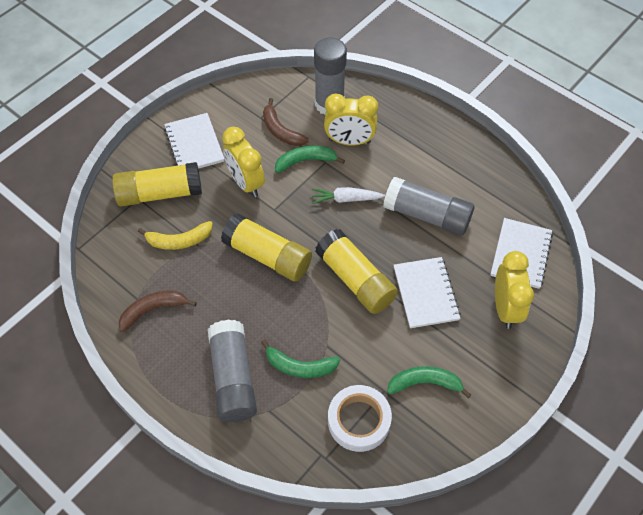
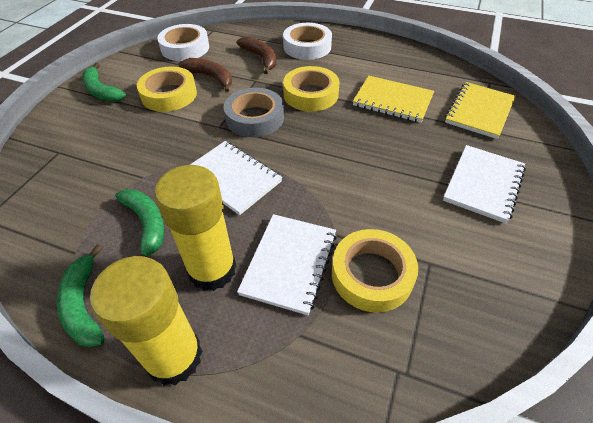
grey glue stick: [208,320,257,422] [314,38,347,115] [383,177,474,235] = 3 -> none = 0
grey tape: none = 0 -> [224,88,284,137] = 1
white carrot: [312,187,385,204] = 1 -> none = 0
white tape: [328,385,392,452] = 1 -> [157,24,209,61] [283,23,332,60] = 2
yellow banana: [138,221,213,250] = 1 -> none = 0
yellow clock: [222,127,265,197] [324,94,378,145] [495,251,534,329] = 3 -> none = 0
yellow glue stick: [112,162,202,207] [221,213,312,282] [315,229,398,314] = 3 -> [90,256,202,386] [154,165,236,291] = 2
yellow notebook: none = 0 -> [353,76,434,123] [445,82,516,139] = 2
yellow tape: none = 0 -> [137,66,197,112] [283,66,339,111] [332,229,418,312] = 3

